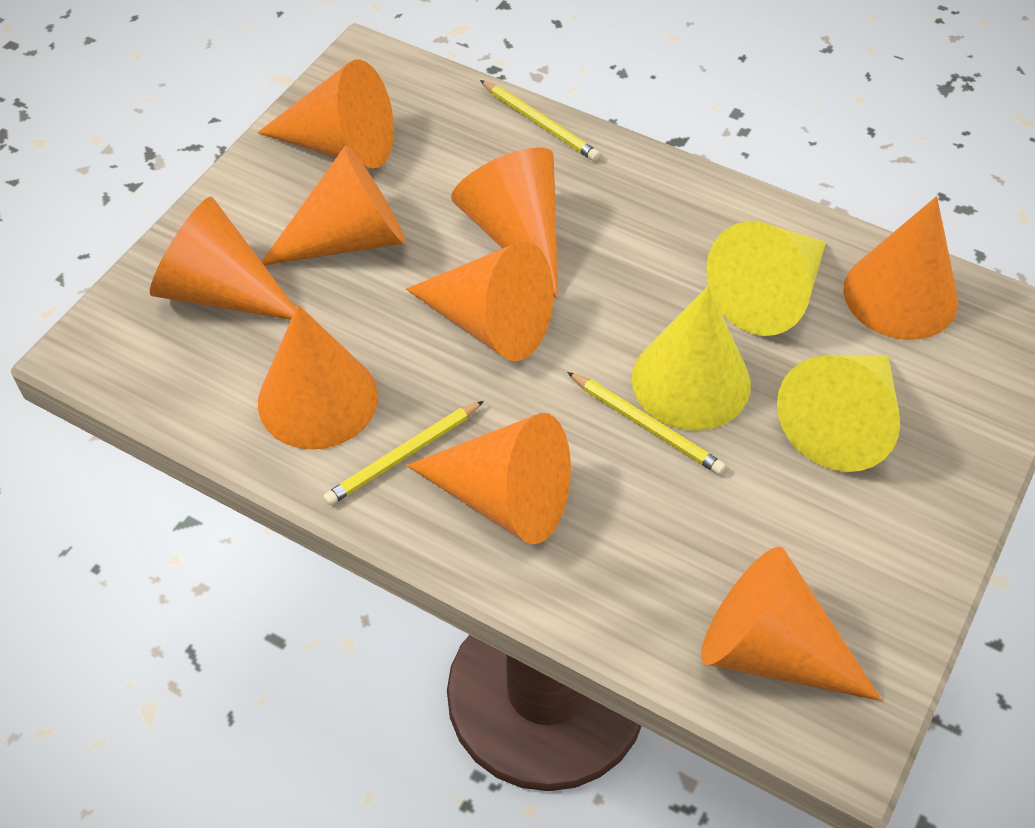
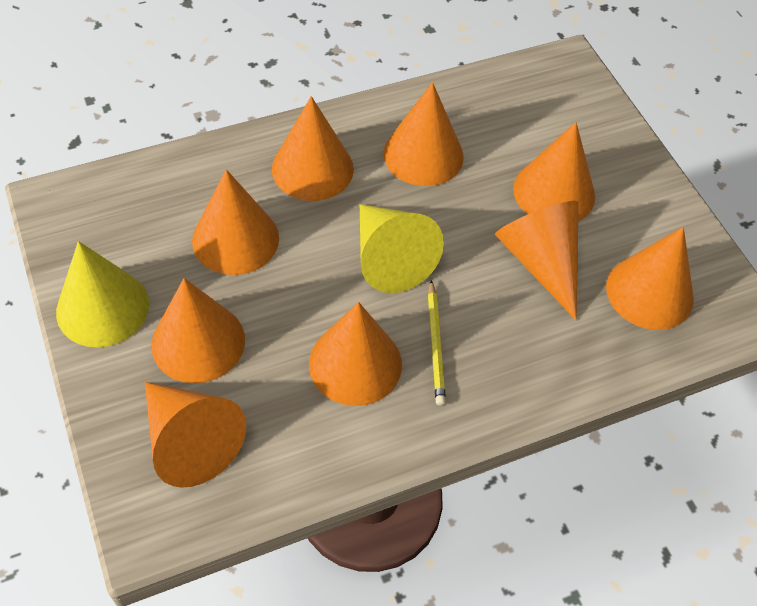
yellow cone: [632,286,751,431] [706,221,826,336] [777,355,900,472] = 3 -> [56,241,149,347] [360,204,444,293] = 2
yellow pencil: [323,401,484,506] [480,80,600,161] [567,372,726,475] = 3 -> [428,280,446,406] = 1

